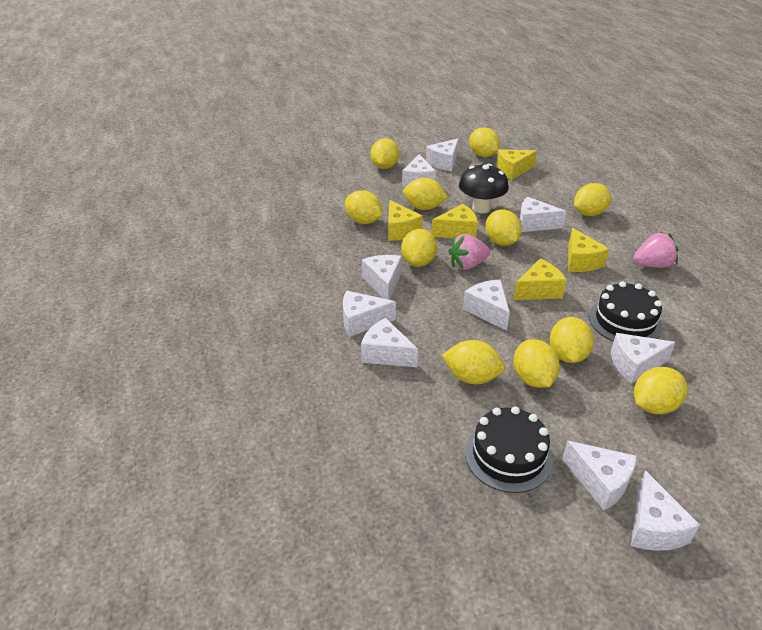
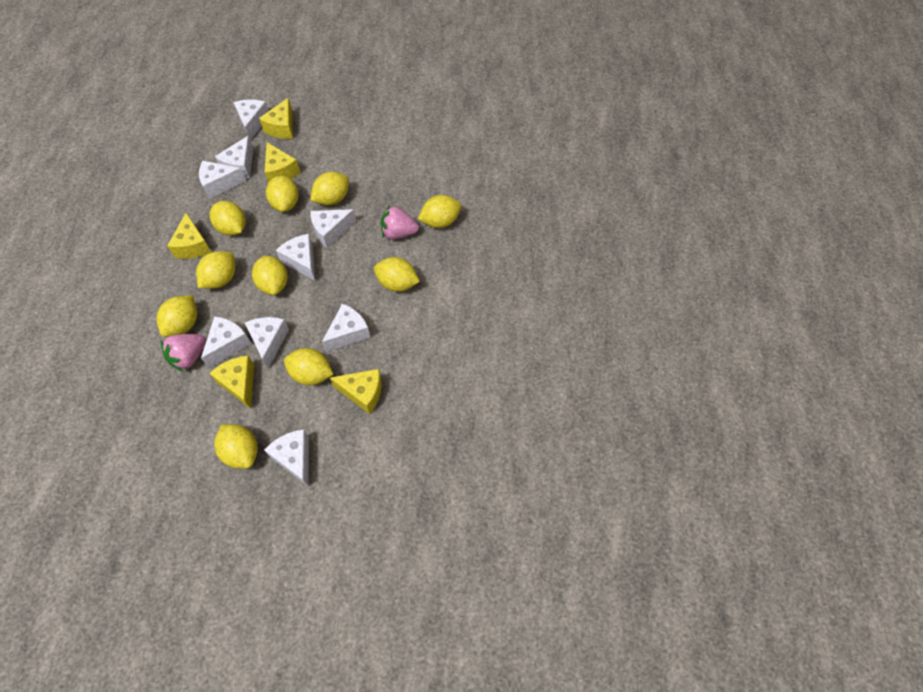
black cake: [465,406,553,493] [589,281,662,342] = 2 -> none = 0
black mushroom: [459,164,509,213] = 1 -> none = 0
white cheese: [343,291,396,337] [361,318,418,367] [362,255,402,300] [402,154,436,187] [426,138,459,171] [463,280,510,331] [519,197,566,232] [562,441,637,510] [611,333,676,384] [631,470,700,551] = 10 -> [199,161,246,199] [201,316,252,368] [215,136,254,179] [233,99,269,140] [245,317,289,368] [264,429,309,486] [276,234,315,281] [310,209,356,248] [322,304,371,352] = 9
yellow lemon: [345,190,382,224] [370,138,399,169] [401,229,437,267] [403,178,448,210] [442,340,505,384] [469,127,500,157] [485,209,522,246] [513,339,560,388] [550,317,594,363] [574,183,611,216] [634,367,688,414] = 11 -> [156,295,197,337] [196,251,235,289] [209,201,246,236] [214,424,258,469] [252,255,287,295] [266,176,299,212] [284,348,333,385] [310,172,349,205] [374,257,420,292] [418,195,461,228] = 10

